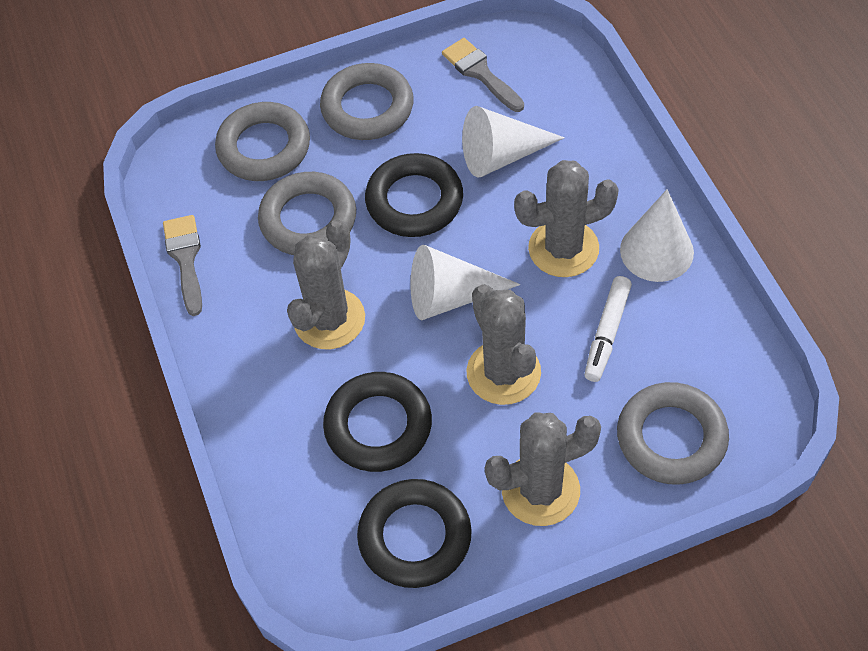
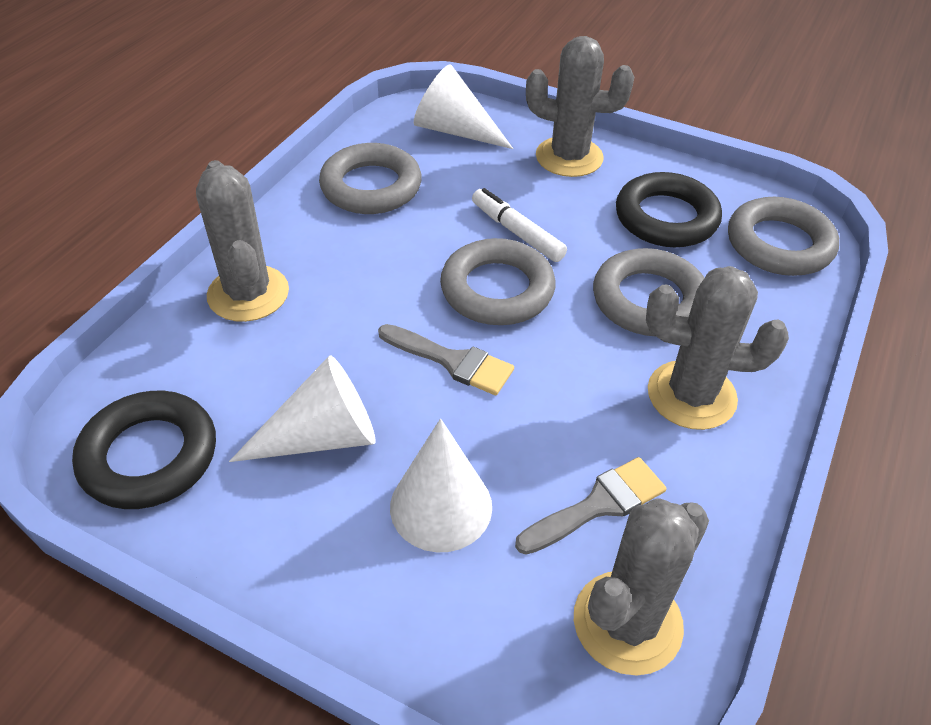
black ring: [323,372,432,472] [357,479,472,588] [365,153,463,237] = 3 -> [72,391,216,509] [616,172,722,247] = 2

